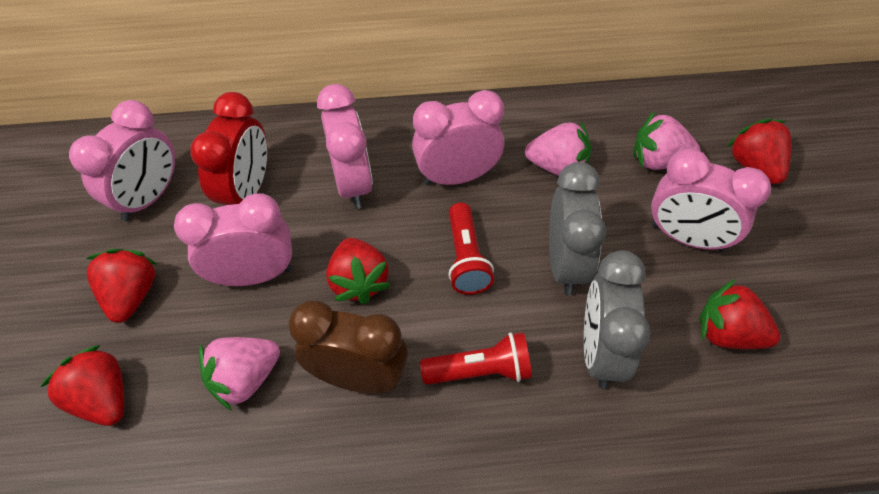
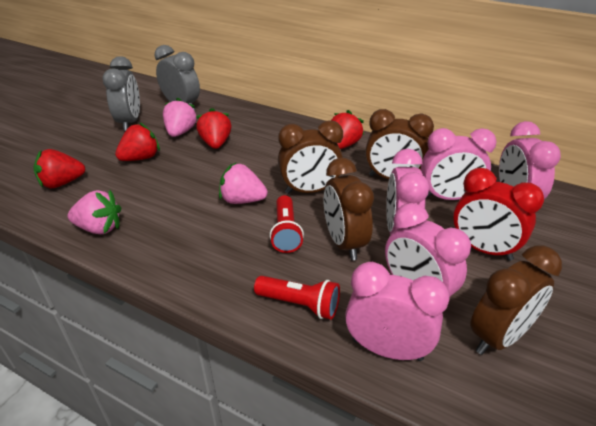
brown clock: [288,300,408,394] = 1 -> [278,120,343,194] [324,158,374,261] [365,109,434,179] [470,245,562,355] = 4
red strawberry: [41,345,124,426] [86,249,158,323] [326,238,391,304] [699,279,781,349] [727,119,791,184] = 5 -> [34,149,85,188] [115,122,160,161] [196,108,231,149] [331,110,364,149] = 4

